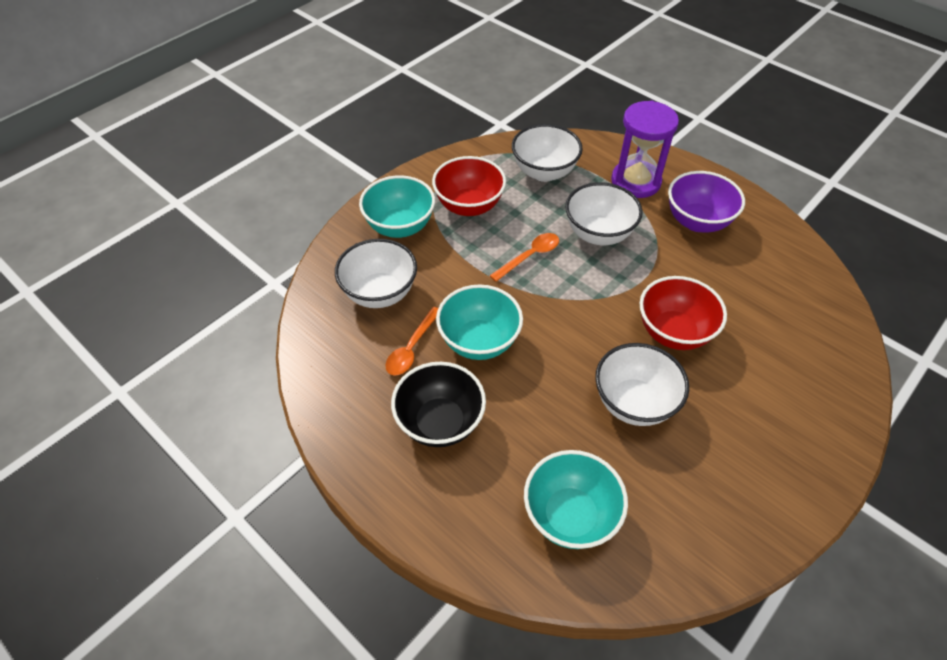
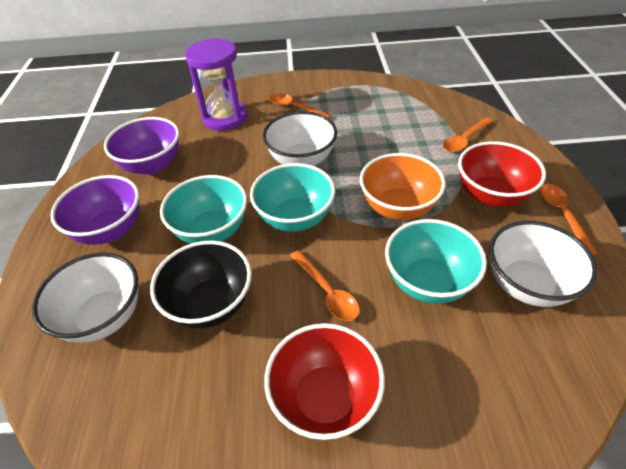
orange bowl: none = 0 -> [360,153,446,220] = 1
orange spoon: [385,307,438,376] [490,233,559,282] = 2 -> [269,93,331,119] [290,250,360,321] [443,117,493,153] [540,184,597,255] = 4
purple bowl: [668,171,745,233] = 1 -> [50,175,139,245] [104,117,179,175] = 2
white bowl: [335,239,417,308] [512,124,583,182] [565,182,643,245] [595,343,689,426] = 4 -> [32,253,138,343] [263,111,337,166] [489,221,598,307] = 3

